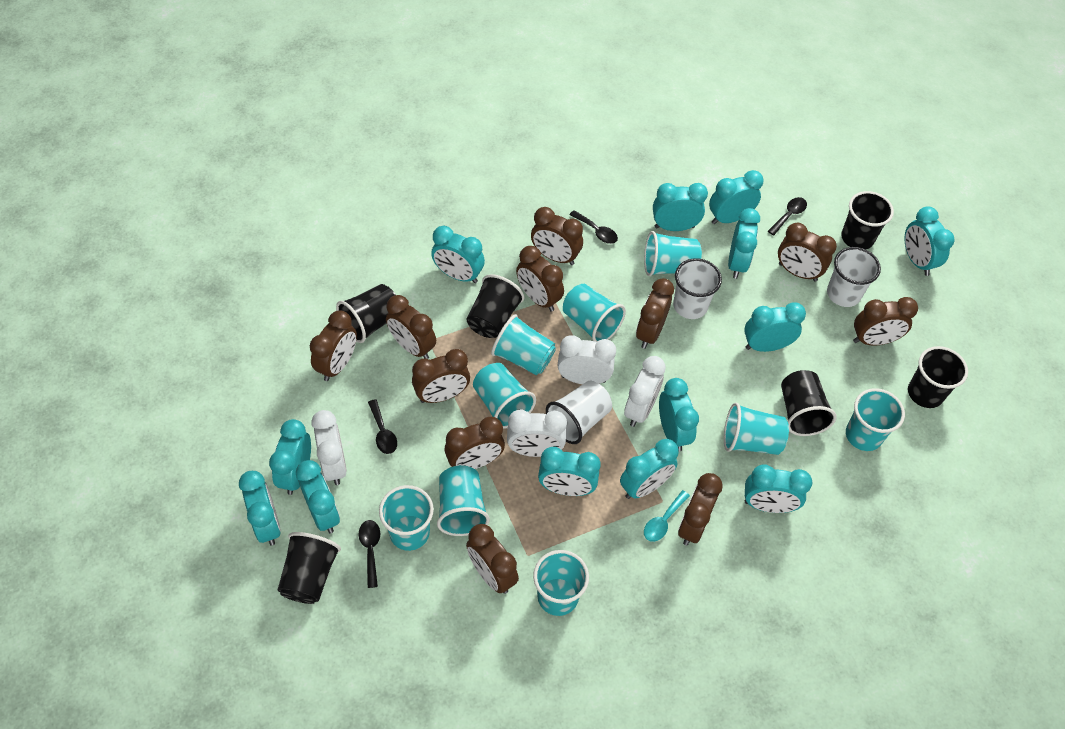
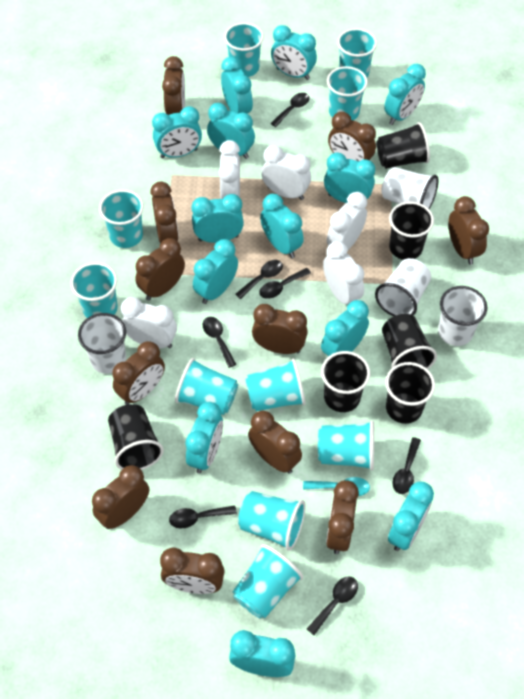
black spoon: [359,520,380,588] [368,399,397,454] [569,210,618,244] [768,197,807,235] = 4 -> [169,506,237,528] [203,317,237,368] [236,260,283,299] [259,268,311,299] [270,93,310,127] [307,577,358,635] [393,437,421,494] = 7
turquoise cup: [379,485,434,551] [437,465,490,536] [473,363,536,429] [491,314,556,375] [533,550,589,616] [563,284,626,342] [644,231,702,276] [724,403,789,455] [846,388,905,451] = 9 -> [70,262,118,318] [99,189,144,248] [175,358,238,415] [224,22,264,77] [233,544,303,618] [238,491,306,551] [245,359,306,411] [318,421,374,470] [327,66,368,120] [337,28,377,78] = 10
white clock: [312,410,347,485] [507,409,567,457] [558,335,616,384] [624,356,666,427] = 4 -> [121,297,177,348] [219,140,240,199] [261,145,311,200] [323,241,364,304] [327,192,367,250] = 5
white cup: [546,381,612,444] [673,258,722,319] [827,247,881,307] = 3 -> [78,313,126,374] [375,258,431,316] [381,167,439,210] [438,286,487,346] = 4

